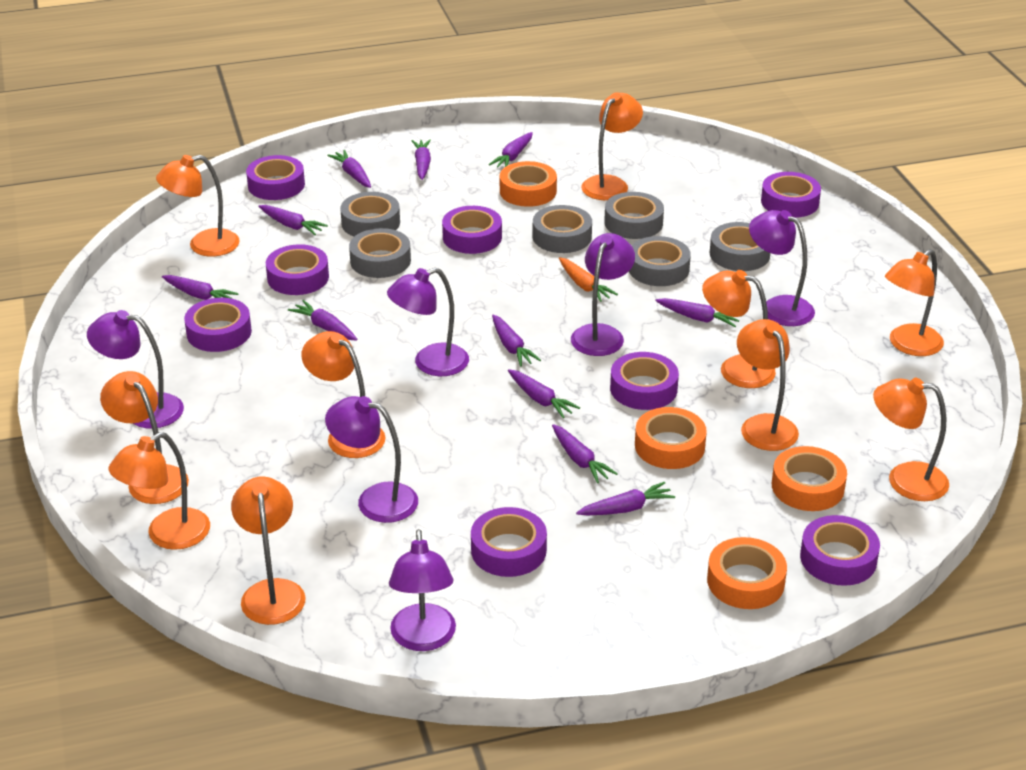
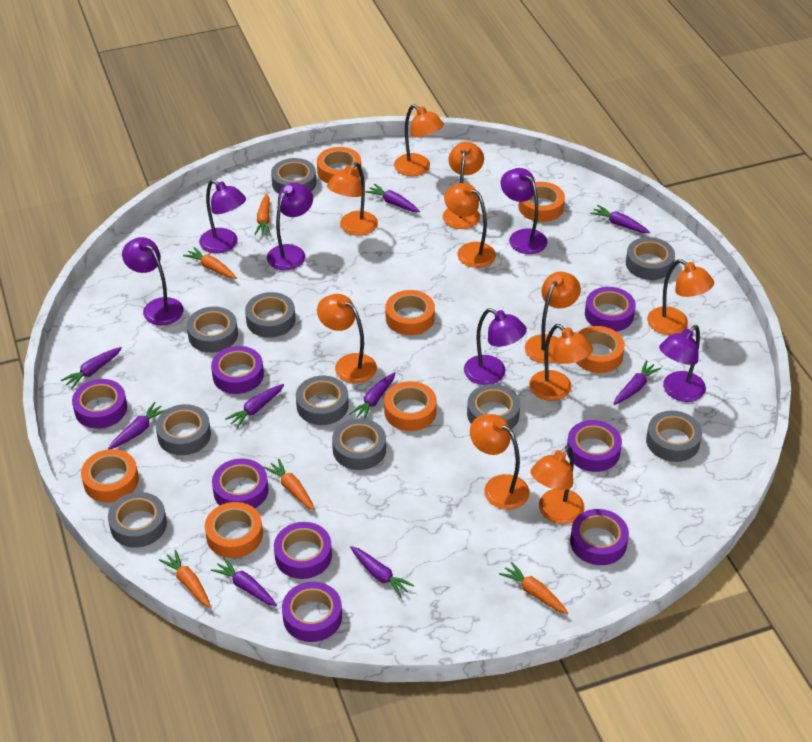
grey tape: [340,192,400,237] [349,228,411,278] [533,205,592,253] [604,192,664,239] [629,236,691,286] [710,222,770,271] = 6 -> [108,492,167,548] [156,404,211,455] [187,307,238,353] [245,292,296,338] [271,158,317,194] [296,376,349,425] [332,418,386,470] [467,384,520,429] [626,237,675,280] [646,411,702,462] = 10
orange carrot: [559,257,618,302] = 1 -> [159,550,211,608] [183,247,237,279] [254,194,271,235] [264,459,315,511] [499,562,568,614] = 5
orange tape: [500,161,557,207] [635,407,707,469] [707,537,787,609] [772,446,847,511] = 4 -> [81,449,139,502] [205,502,263,558] [317,147,361,184] [384,381,437,431] [386,290,435,335] [518,182,565,222] [576,326,625,373] = 7
purple carrot: [162,275,239,300] [258,205,328,235] [288,300,357,341] [327,150,371,188] [412,140,431,180] [489,132,533,167] [492,314,541,367] [508,369,580,418] [552,424,618,483] [576,482,675,515] [655,298,739,327] = 11 -> [61,347,122,389] [108,402,167,449] [211,557,277,606] [225,384,284,428] [349,372,396,419] [350,546,414,598] [365,184,420,212] [590,205,650,233] [614,360,661,405] = 9

